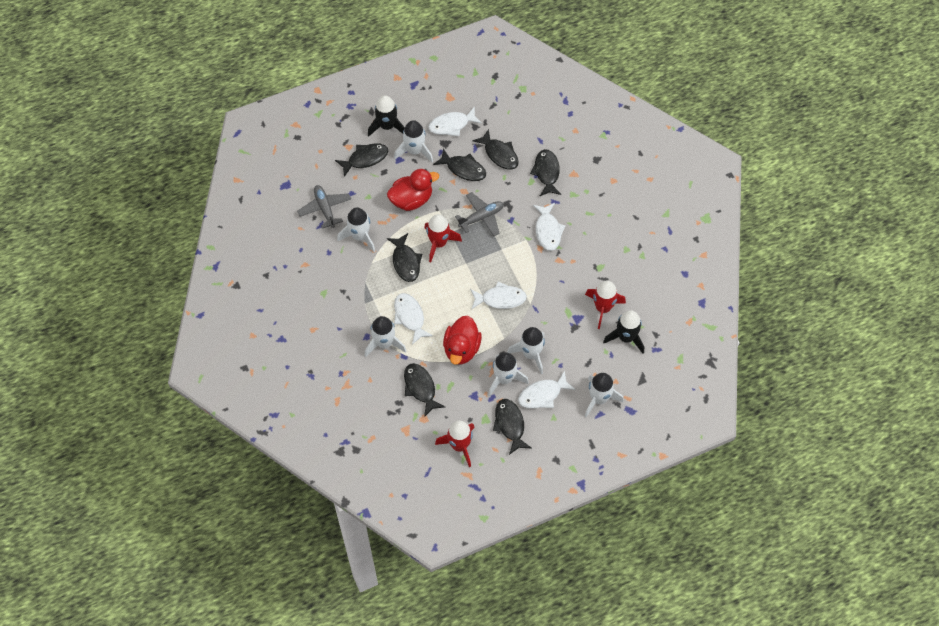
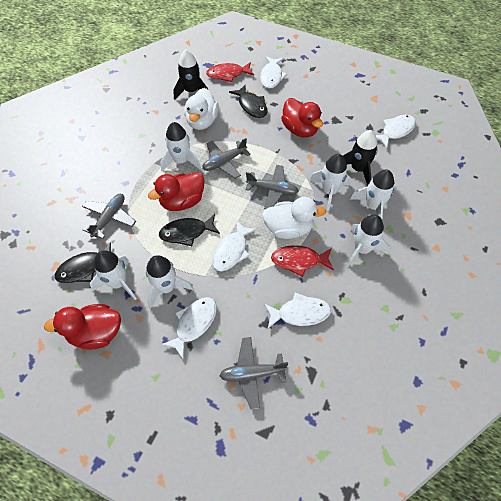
black fish: [335,143,388,177] [387,233,422,282] [404,363,445,417] [433,148,486,181] [472,129,519,170] [493,399,531,455] [530,149,561,196] = 7 -> [54,242,111,283] [159,214,220,246] [229,84,268,118] = 3
grey plane: [297,185,351,229] [455,192,504,236] = 2 -> [82,194,136,239] [202,138,251,179] [219,337,288,410] [245,165,299,209] = 4
red duck: [387,169,439,211] [443,315,482,365] = 2 -> [44,304,121,350] [148,172,205,211] [281,98,323,138] = 3
red fish: none = 0 -> [206,62,254,82] [271,245,334,277] = 2
red rocket: [424,214,462,262] [435,420,475,467] [585,281,626,329] = 3 -> none = 0
white duck: none = 0 -> [184,88,219,130] [262,197,326,239] = 2

